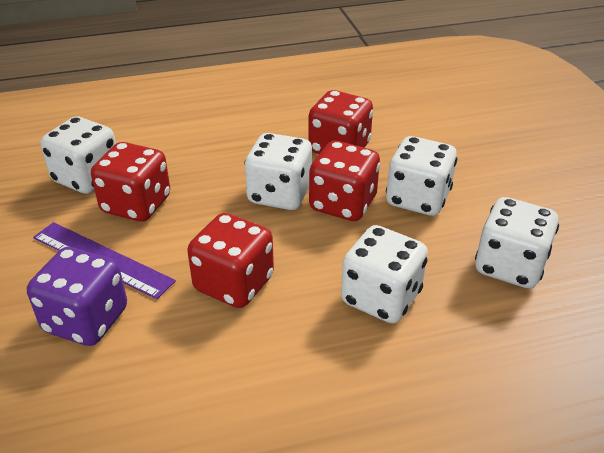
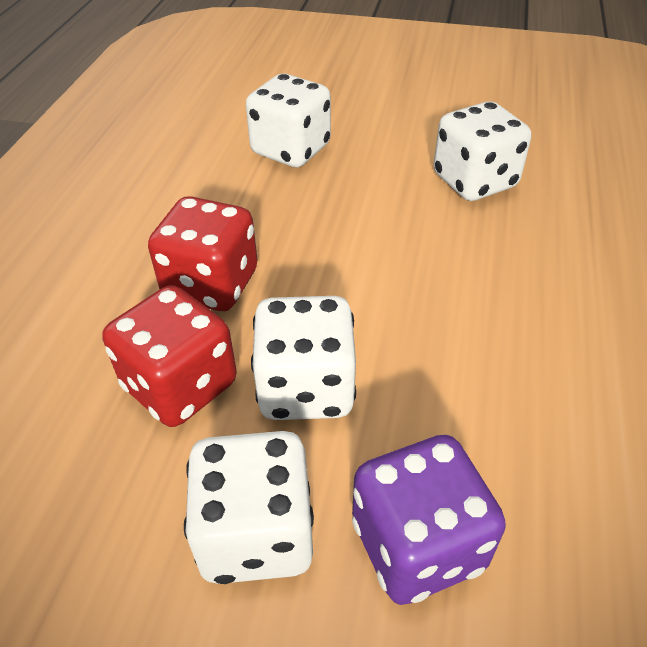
purple ruler: [33,222,176,299] = 1 -> none = 0
red dice: [91,142,170,222] [187,213,274,308] [308,90,373,154] [309,141,380,221] = 4 -> [103,285,237,427] [148,196,257,311] = 2
white dice: [40,117,116,194] [244,133,312,210] [341,225,428,323] [386,136,457,216] [475,197,559,288] = 5 -> [184,431,314,584] [246,74,331,167] [251,296,356,420] [433,101,531,201] = 4

